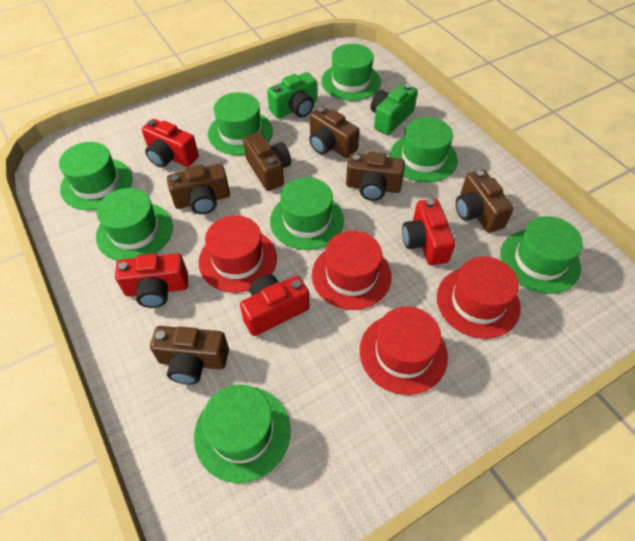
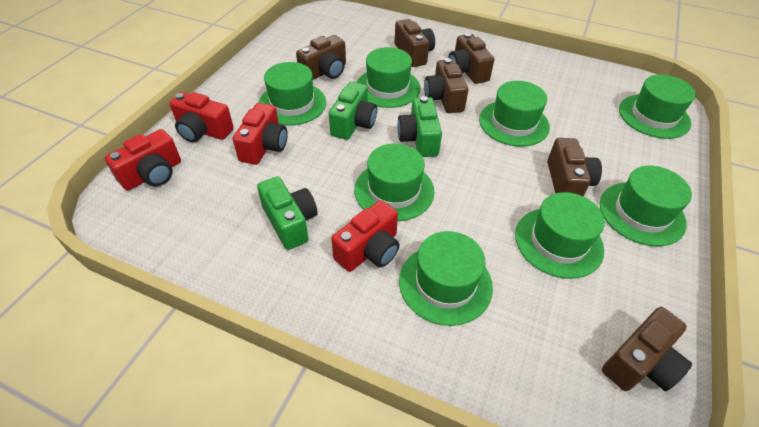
green camera: [267,72,317,118] [371,83,418,135] = 2 -> [257,176,318,250] [329,82,377,140] [397,96,442,157] = 3
red hat: [199,215,277,293] [312,231,392,310] [360,306,448,395] [437,256,521,339] = 4 -> none = 0

